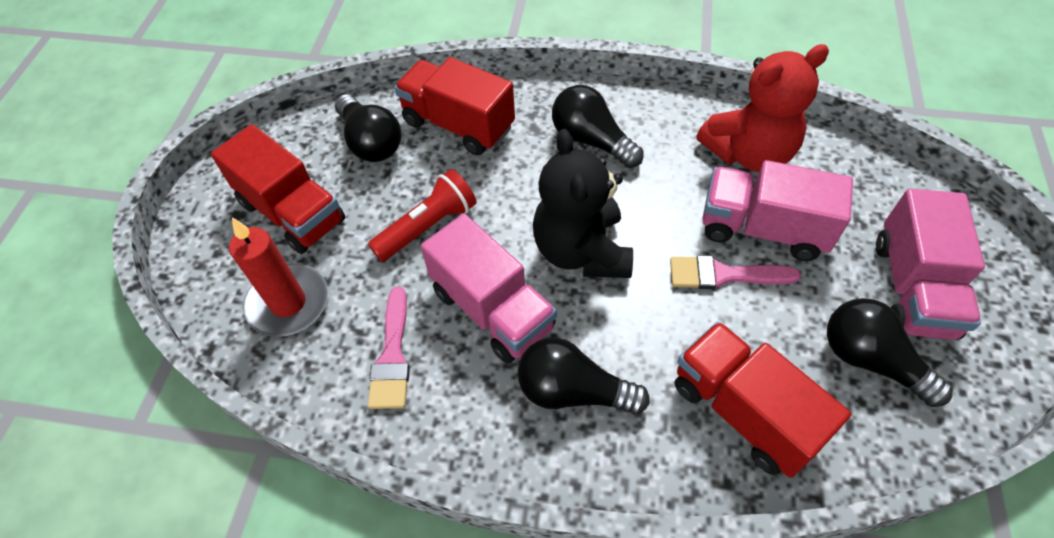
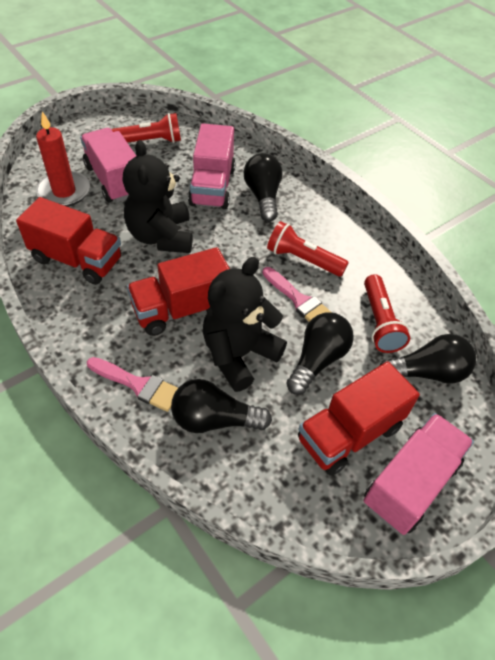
black teddy bear: [533,129,633,278] = 1 -> [123,140,193,253] [203,257,287,392] = 2
red flashlight: [368,169,477,262] = 1 -> [111,113,181,143] [267,221,349,277] [364,274,410,353] = 3
red teddy bear: [696,44,829,172] = 1 -> none = 0

